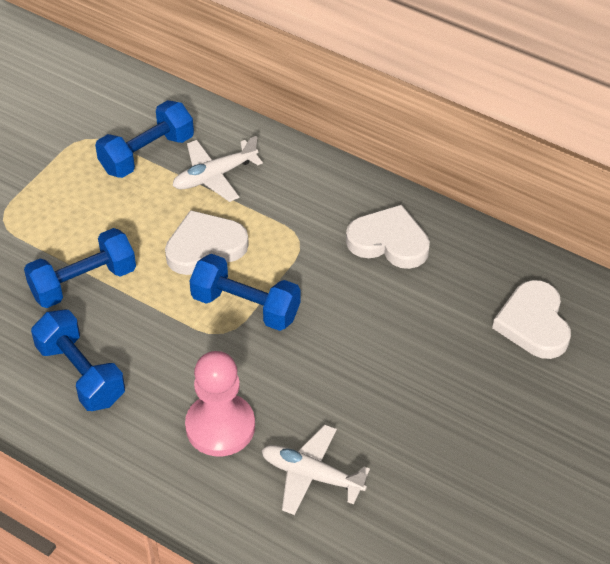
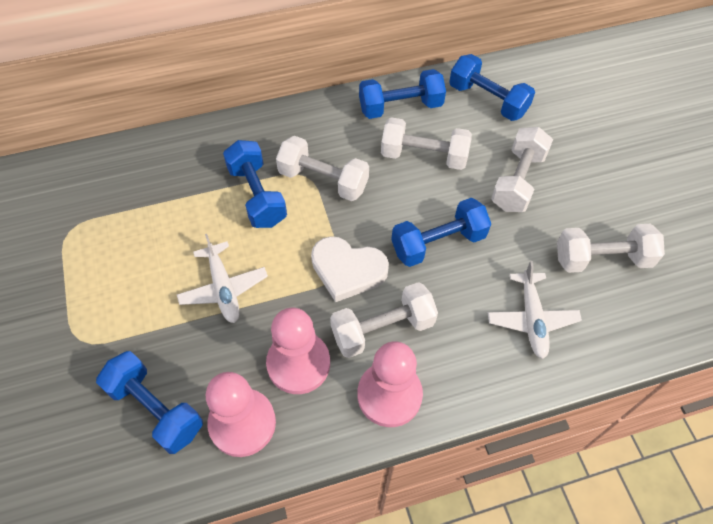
blue dumbbell: [24,228,136,308] [31,310,125,411] [95,100,194,178] [190,254,300,331] = 4 -> [96,351,203,454] [223,140,287,228] [359,69,446,119] [391,198,491,267] [449,54,535,121] = 5
pink pawn: [185,351,255,456] = 1 -> [206,372,276,457] [266,308,330,394] [357,341,423,427] = 3
white dumbbell: none = 0 -> [276,136,369,201] [330,282,438,358] [381,117,472,170] [491,127,553,212] [557,224,665,273] = 5
white heart: [165,210,249,275] [346,205,430,269] [492,280,571,359] = 3 -> [311,236,389,302] = 1

